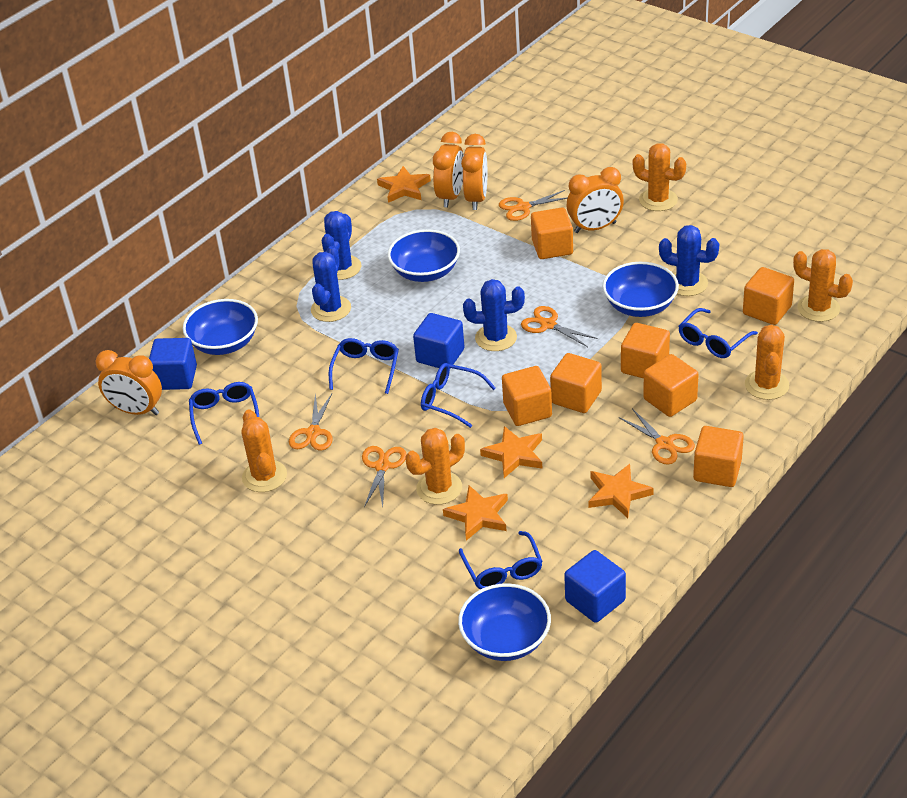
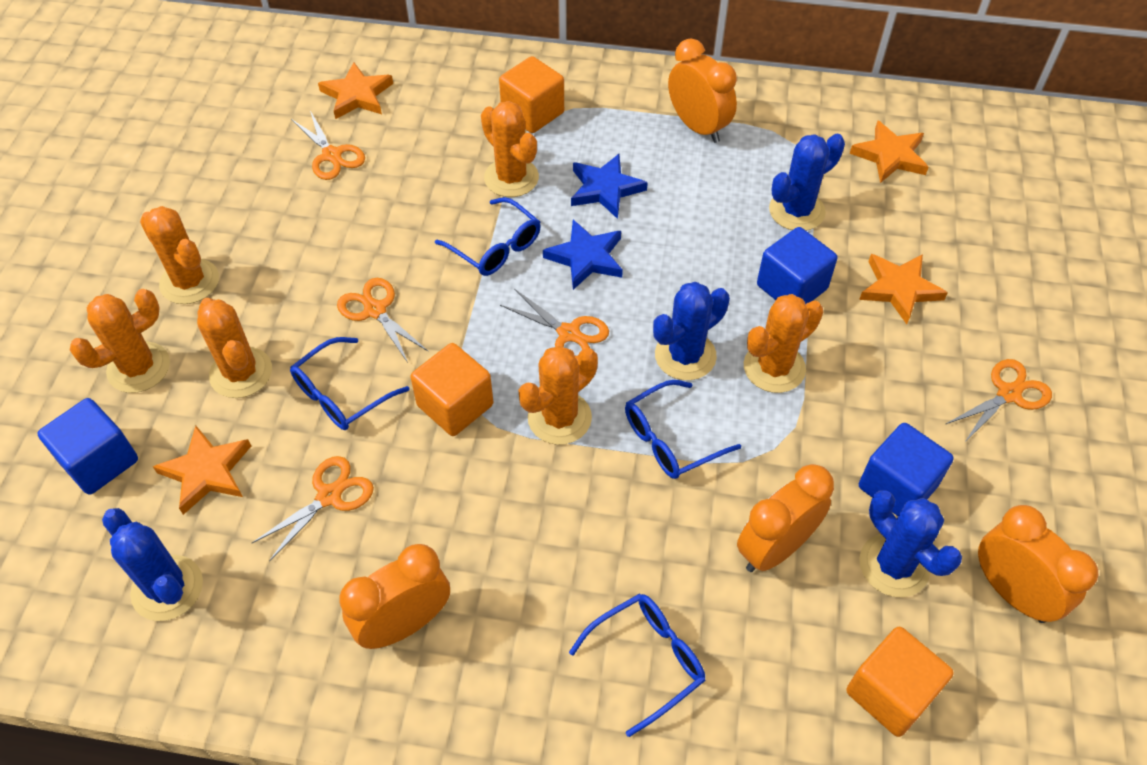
blue bowl: [183,299,258,355] [388,229,460,282] [458,583,551,661] [603,262,679,317] = 4 -> none = 0
blue glasses: [189,382,259,445] [329,338,399,394] [421,363,496,428] [459,531,543,589] [679,308,758,358] = 5 -> [290,337,410,430] [435,197,541,276] [569,594,706,737] [625,380,741,479] = 4
blue star: none = 0 -> [543,220,623,290] [571,154,648,219] = 2
orange cactus: [241,409,287,492] [406,428,465,505] [633,143,686,211] [745,325,789,400] [793,249,853,322] = 5 -> [70,289,170,393] [140,206,219,304] [197,298,272,398] [481,101,539,197] [518,345,598,445] [744,294,823,393] = 6
orange cube: [502,366,552,426] [531,207,573,259] [550,353,602,413] [621,323,670,379] [643,354,699,417] [693,426,744,487] [743,267,794,325] = 7 -> [411,343,493,436] [499,56,564,133] [846,627,954,737] = 3

